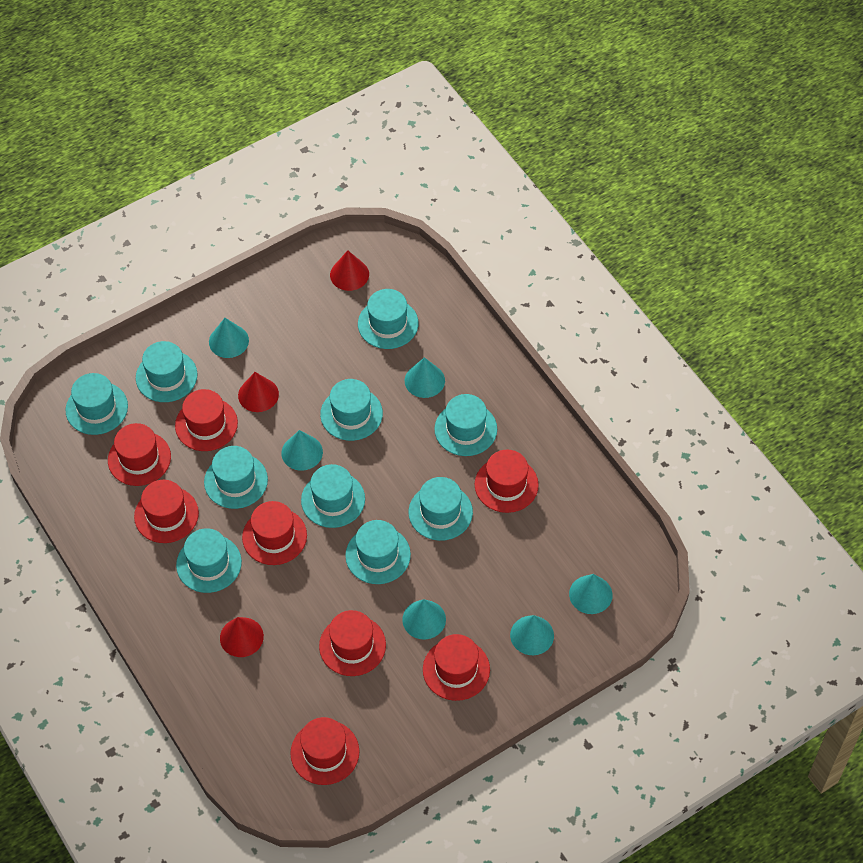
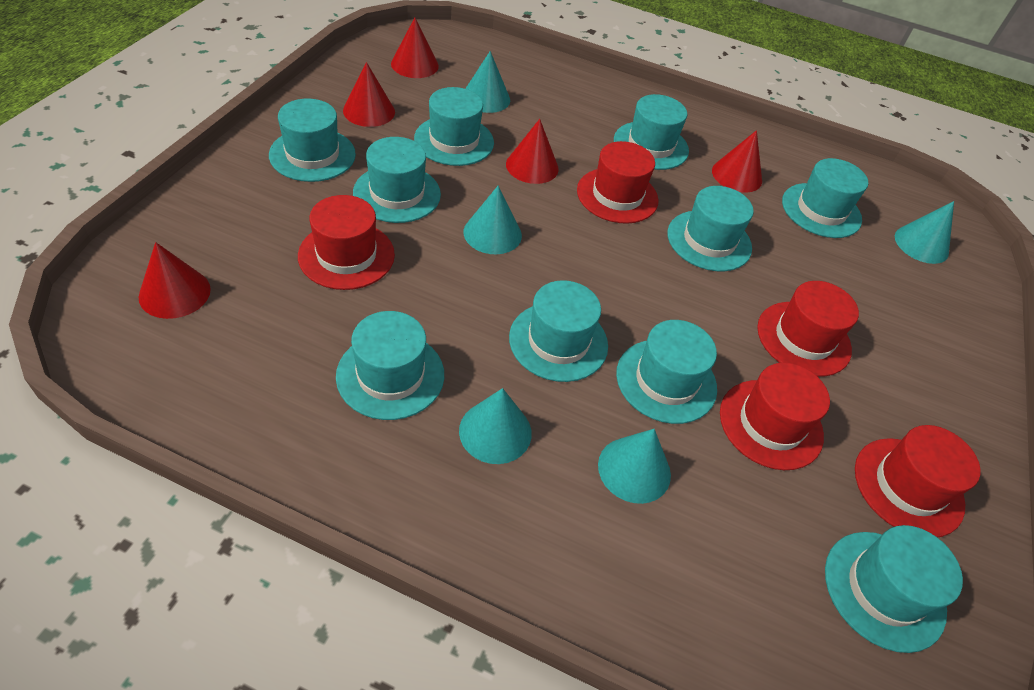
red cone: [220,617,264,657] [238,372,279,412] [330,250,369,291] = 3 -> [139,242,211,319] [343,62,395,127] [391,18,439,78] [506,119,559,184] [712,130,762,193] = 5
red hat: [108,423,171,486] [134,480,199,543] [175,389,238,451] [242,501,307,565] [290,717,360,785] [319,610,386,676] [423,634,490,701] [475,450,539,513] = 8 -> [298,195,395,290] [577,141,658,224] [720,363,830,470] [757,281,859,377] [855,425,981,537] = 5
turquoise cone: [209,318,249,358] [281,430,323,471] [402,599,446,639] [405,357,445,398] [510,615,554,655] [569,574,613,614] = 6 -> [459,388,532,464] [464,186,522,254] [465,51,510,113] [598,429,671,504] [895,201,954,264] = 5

